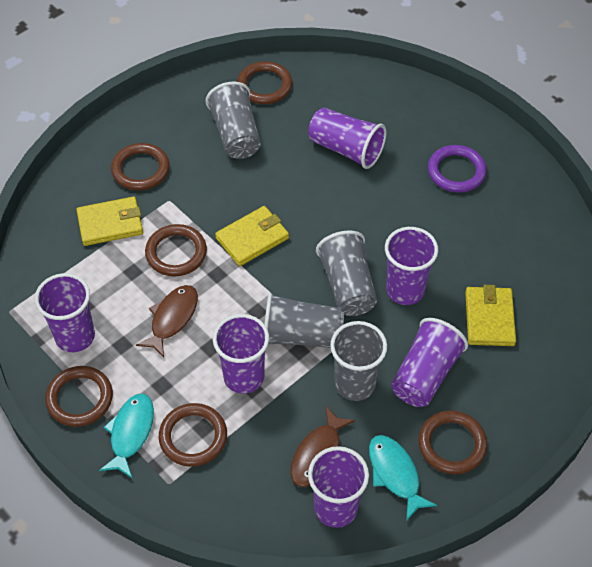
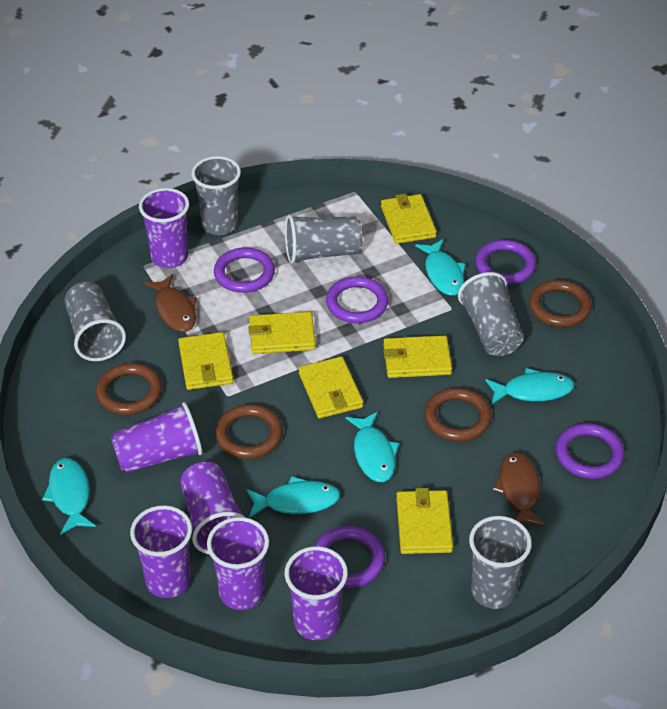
brown ring: [45,366,113,427] [111,143,170,190] [145,224,207,276] [159,403,227,467] [237,61,292,104] [418,410,487,474] = 6 -> [96,363,162,415] [215,404,283,459] [424,388,492,441] [529,280,592,327] = 4
grey cup: [205,82,261,159] [264,293,344,348] [316,230,377,316] [330,321,387,401] = 4 -> [65,282,126,361] [191,156,241,235] [285,215,363,264] [458,272,523,356] [469,516,532,609] = 5
purple ring: [428,145,487,193] = 1 -> [214,247,275,293] [315,526,385,588] [326,276,388,323] [475,240,536,285] [556,423,624,479] = 5
turquoise fish: [99,394,154,479] [369,435,437,521] = 2 -> [42,458,96,535] [246,476,340,518] [346,412,399,482] [415,239,466,296] [485,368,574,405] = 5
yellow wallet: [76,196,143,246] [215,206,289,266] [465,285,516,346] = 3 -> [178,332,233,390] [248,312,316,354] [299,356,363,418] [381,194,437,244] [383,335,452,378] [396,488,453,554] = 6

